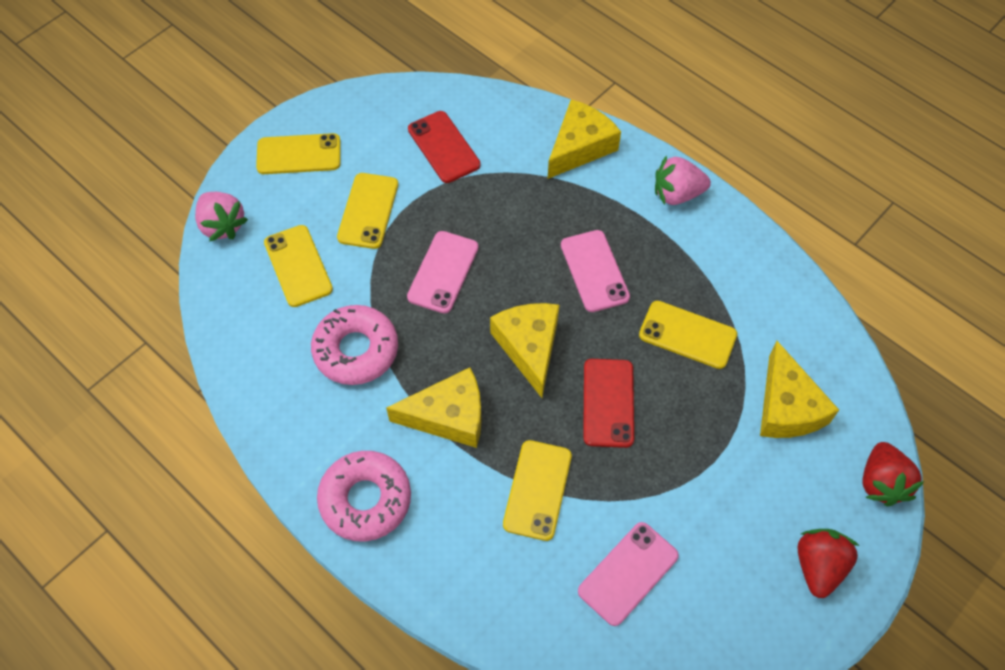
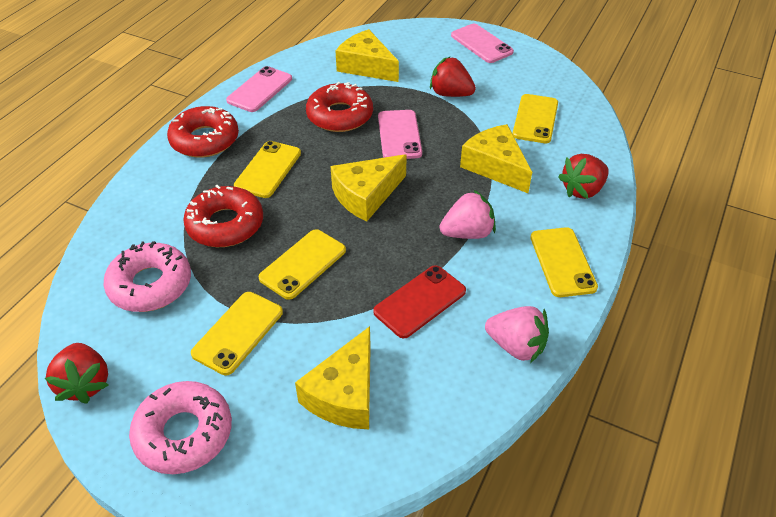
red donut: none = 0 -> [167,106,239,158] [183,185,263,247] [306,82,373,132] = 3
red phone: [408,111,481,183] [583,359,634,448] = 2 -> [373,265,466,338] = 1
red strawberry: [797,529,859,598] [862,442,924,506] = 2 -> [45,343,108,404] [430,56,476,97] [558,154,609,199] = 3

